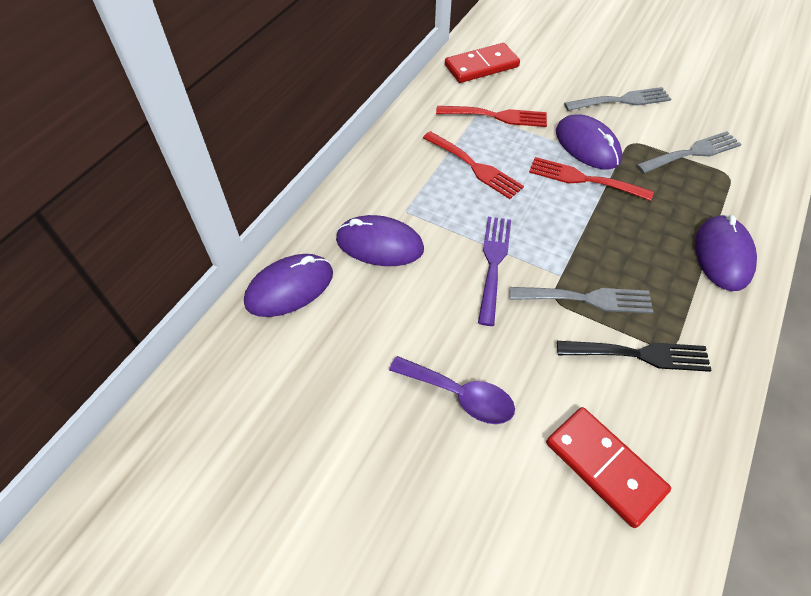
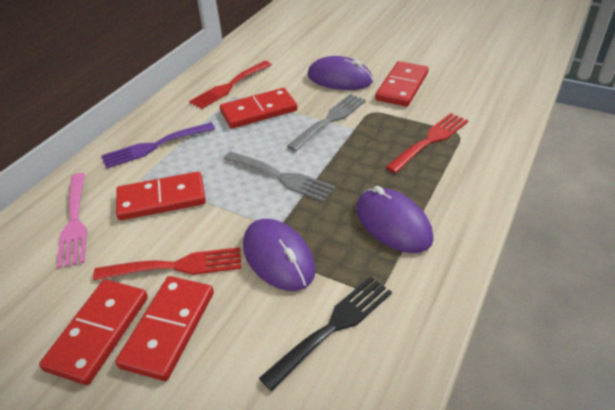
grey fork: [510,287,653,314] [564,87,671,111] [636,131,741,174] = 3 -> [224,151,336,202] [287,94,366,152] = 2
pink fork: none = 0 -> [57,173,87,268] = 1
purple mouse: [244,254,333,317] [336,215,424,266] [556,114,622,169] [695,215,757,291] = 4 -> [243,219,316,291] [307,56,373,90] [357,186,433,253] = 3
purple spoon: [389,356,515,424] = 1 -> none = 0
red domino: [445,43,520,83] [546,407,671,528] = 2 -> [39,279,148,385] [115,276,214,381] [116,172,206,220] [220,88,298,129] [375,61,429,107] = 5

